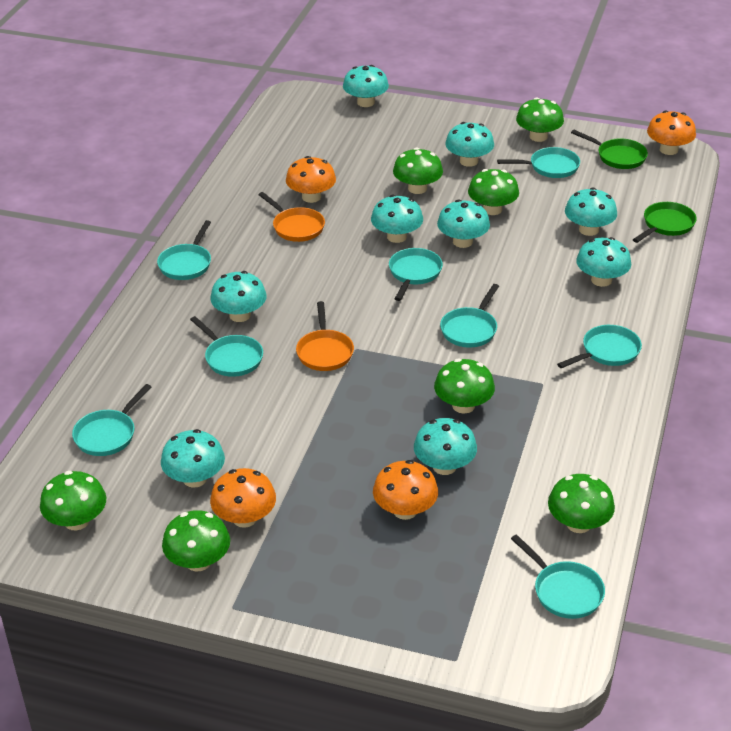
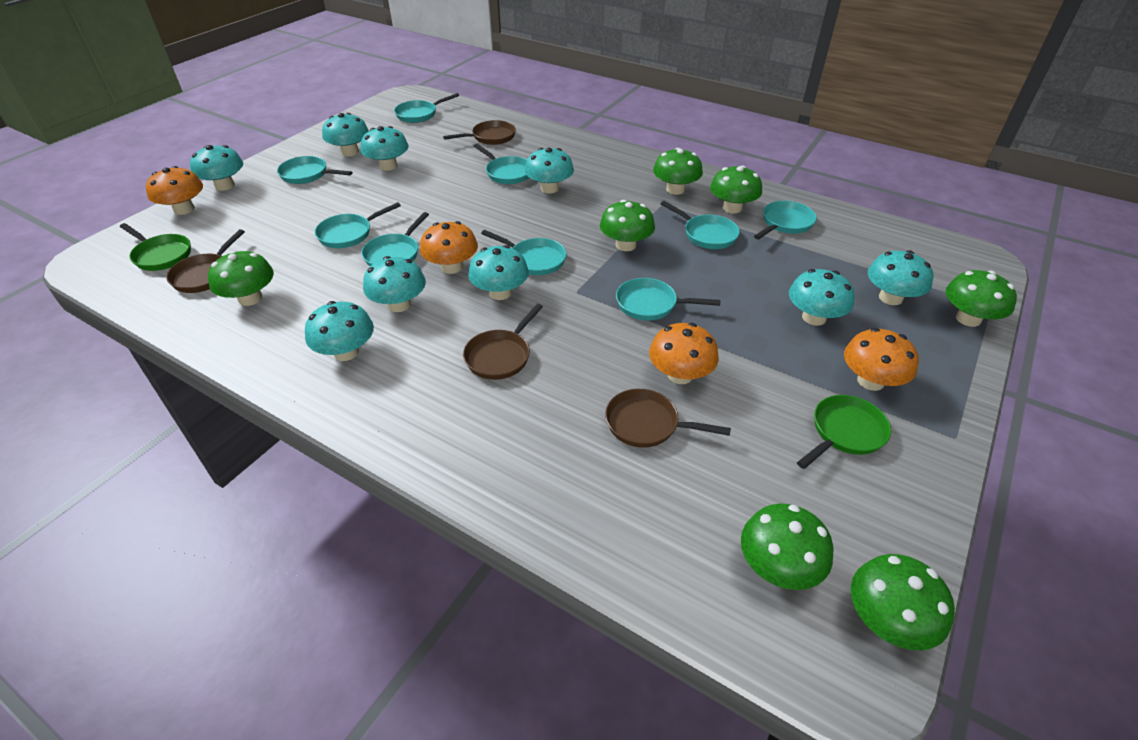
brown pan: none = 0 -> [166,229,245,293] [443,120,516,145] [463,304,543,380] [605,389,731,448] = 4
orange pan: [259,192,325,242] [296,301,354,371] = 2 -> none = 0
turquoise pan: [72,384,151,456] [157,220,211,280] [190,316,263,377] [389,248,443,301] [440,284,499,347] [497,147,580,178] [511,534,605,619] [557,325,642,368] = 8 -> [277,156,352,184] [315,202,401,248] [361,212,429,266] [394,93,459,123] [474,144,529,184] [481,230,566,275] [616,278,721,320] [661,201,740,249] [754,201,817,239] = 9

